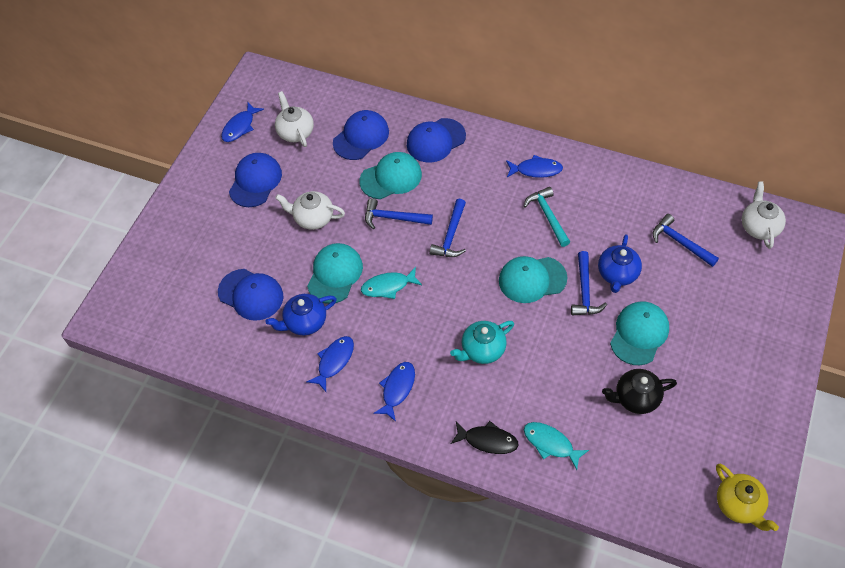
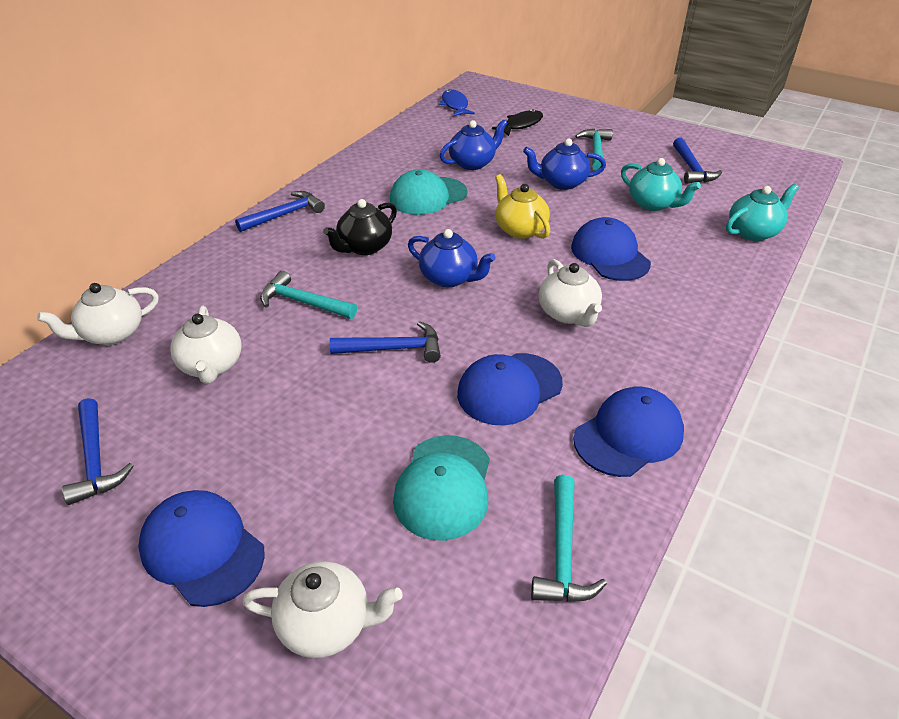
blue fish: [221,103,264,142] [306,336,354,392] [373,362,415,422] [506,155,563,178] = 4 -> [439,90,475,117] = 1
blue teapot: [266,294,337,336] [598,234,642,293] = 2 -> [408,229,496,287] [440,120,508,170] [523,138,606,190] = 3
turquoise cap: [307,243,363,304] [359,152,422,199] [499,256,567,303] [610,301,669,365] = 4 -> [390,169,467,215] [393,435,490,541] = 2
turquoise fish: [361,267,422,299] [524,422,589,470] = 2 -> none = 0
turquoise hammer: [524,187,570,247] = 1 -> [260,271,357,319] [531,475,607,602] [575,129,613,171] = 3
turquoise teapot: [450,321,514,364] = 1 -> [621,158,701,211] [726,184,799,241] = 2
white teapot: [275,91,314,147] [275,191,345,230] [742,181,786,249] = 3 -> [37,283,159,345] [170,306,242,384] [242,561,403,658] [539,259,602,327] = 4

